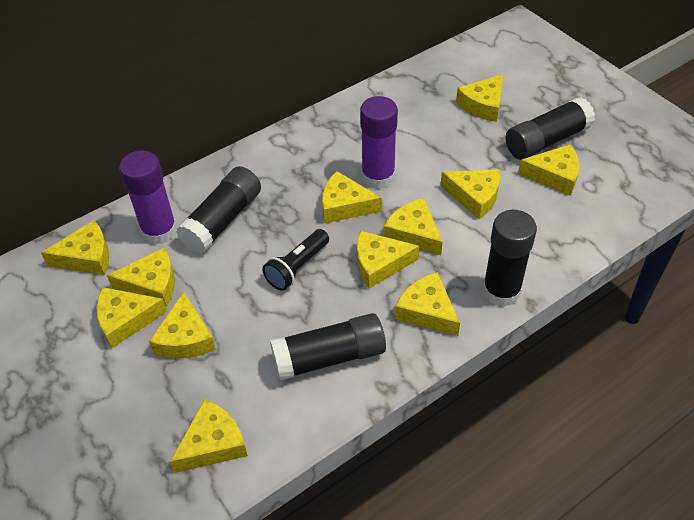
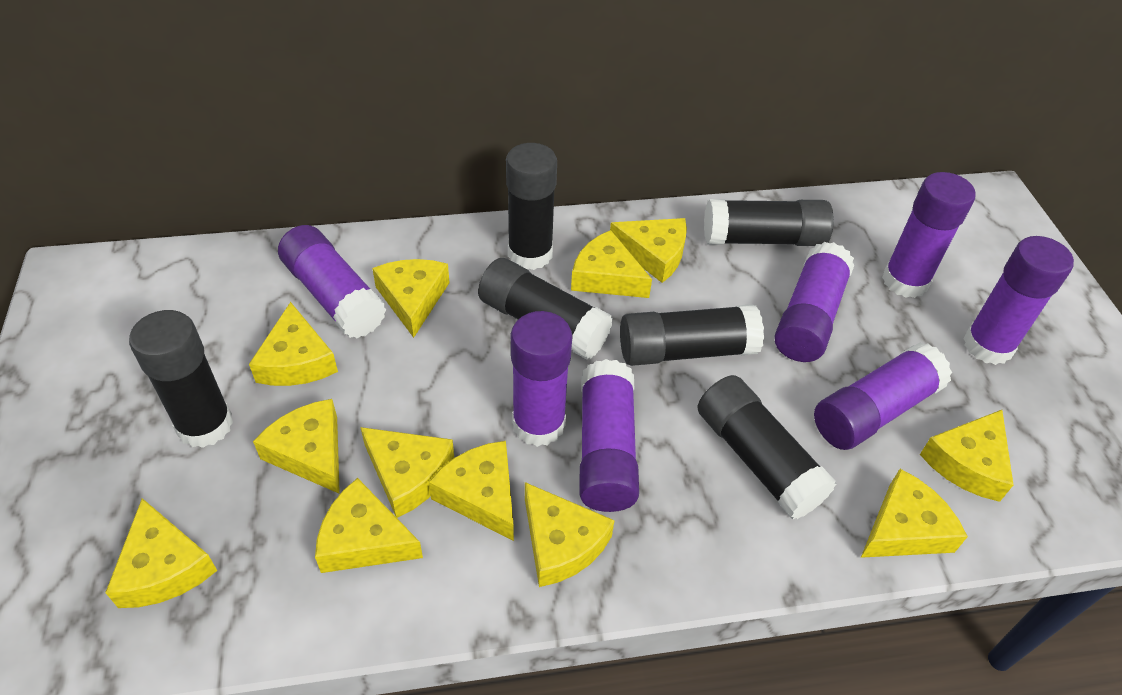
black flashlight: [262,229,329,291] = 1 -> none = 0
black glue stick: [176,166,261,254] [270,313,386,381] [482,210,537,307] [505,97,595,160] = 4 -> [129,310,233,448] [478,258,613,360] [506,143,557,270] [620,304,764,366] [697,375,836,520] [704,199,834,246] = 6
purple glue stick: [119,151,177,244] [360,96,398,189] = 2 -> [278,225,387,338] [511,311,572,447] [579,359,639,512] [774,242,854,362] [814,343,952,450] [882,172,976,298] [963,236,1074,365] = 7

